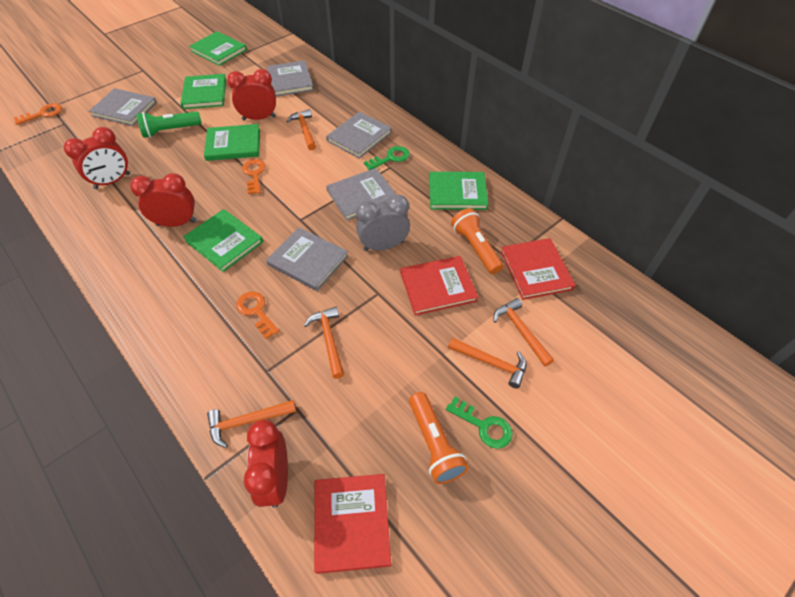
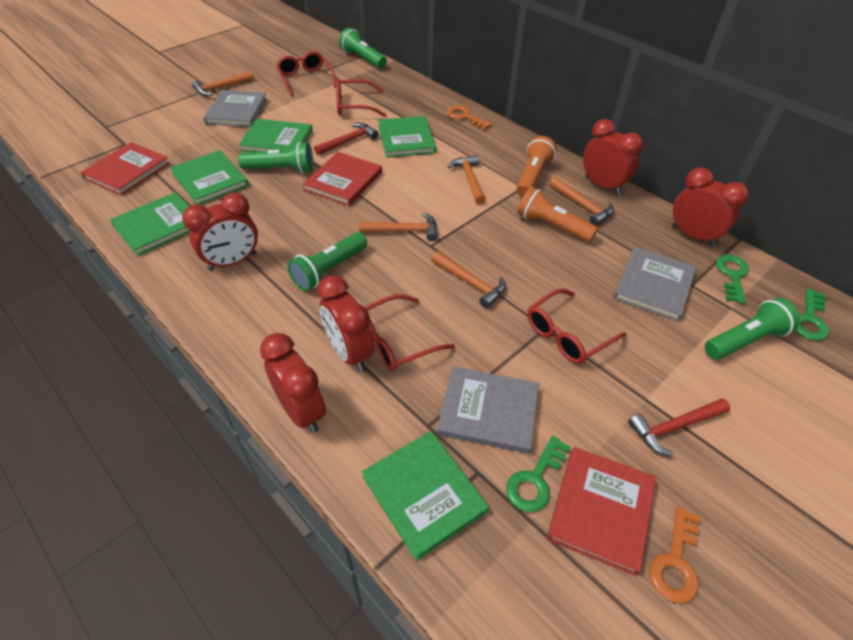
green flashlight: [136,112,202,138] = 1 -> [238,142,313,173] [287,232,367,291] [339,28,387,68] [705,298,800,359] = 4
green key: [364,146,410,170] [446,396,513,449] = 2 -> [506,436,571,512] [716,255,749,304] [795,289,829,341] = 3
grey book: [89,88,157,126] [266,227,348,291] [267,60,314,96] [326,112,392,159] [326,168,397,220] = 5 -> [203,90,267,127] [437,366,539,454] [614,247,696,321] = 3
grey clock: [356,194,410,251] = 1 -> none = 0
orange key: [14,103,62,125] [236,291,279,339] [242,159,266,194] = 3 -> [447,106,492,130] [649,506,701,604] = 2
red clock: [64,127,130,189] [130,173,197,227] [227,69,276,120] [244,420,288,508] = 4 -> [182,193,258,271] [260,333,326,433] [318,275,374,372] [583,119,643,195] [672,167,749,246] = 5
red glasses: none = 0 -> [276,51,336,96] [336,78,386,117] [365,294,455,371] [527,288,626,364] = 4
red hammer: none = 0 -> [314,123,379,155] [628,398,730,457] = 2

